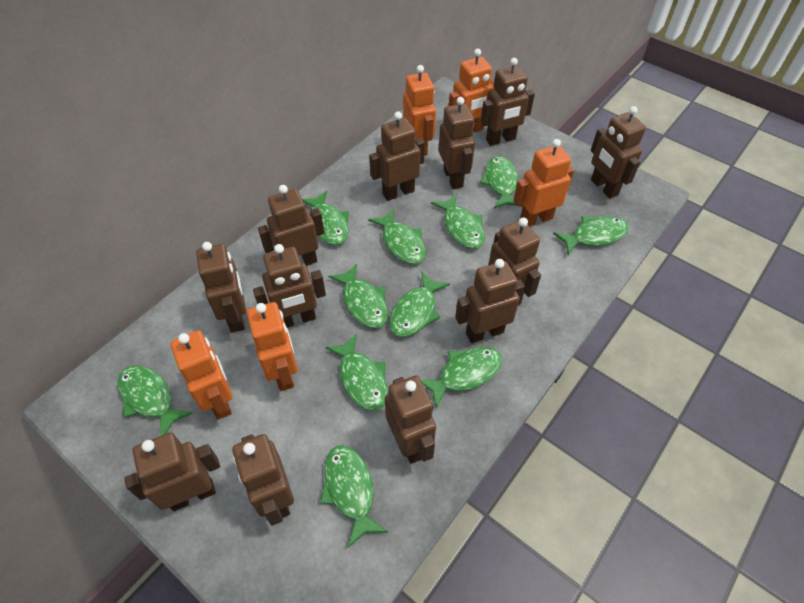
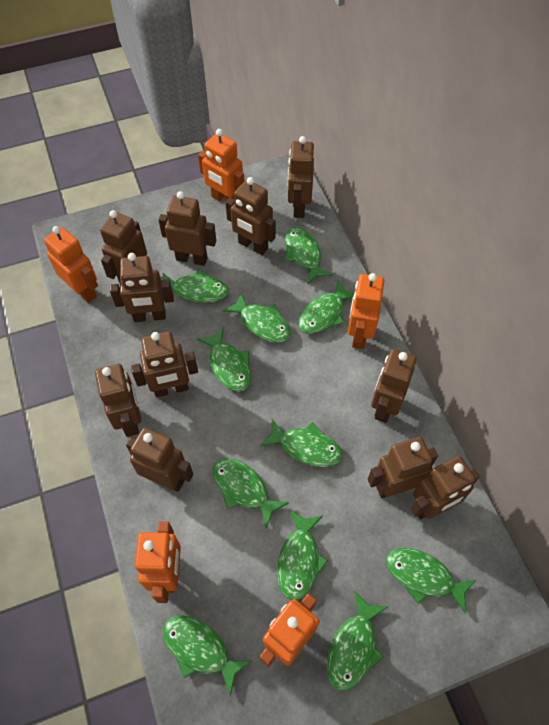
brown robot: [124,433,220,511] [196,242,246,333] [232,434,294,526] [253,244,326,328] [258,185,324,266] [369,111,425,201] [385,375,436,464] [439,97,475,189] [455,259,525,343] [481,58,535,146] [488,218,541,304] [591,106,646,199] = 12 -> [95,364,141,437] [100,210,147,283] [110,253,174,322] [126,427,193,492] [131,332,198,397] [158,191,216,266] [225,177,276,255] [288,136,314,218] [368,437,438,498] [371,349,417,423] [410,456,480,520] = 11

